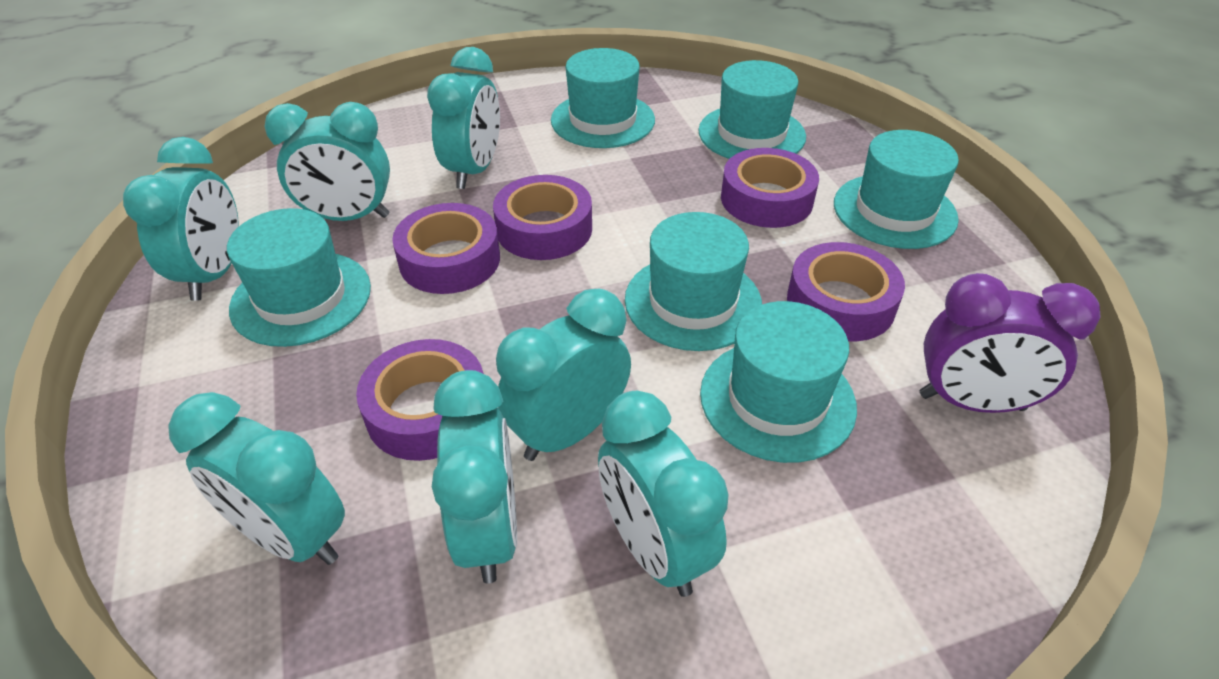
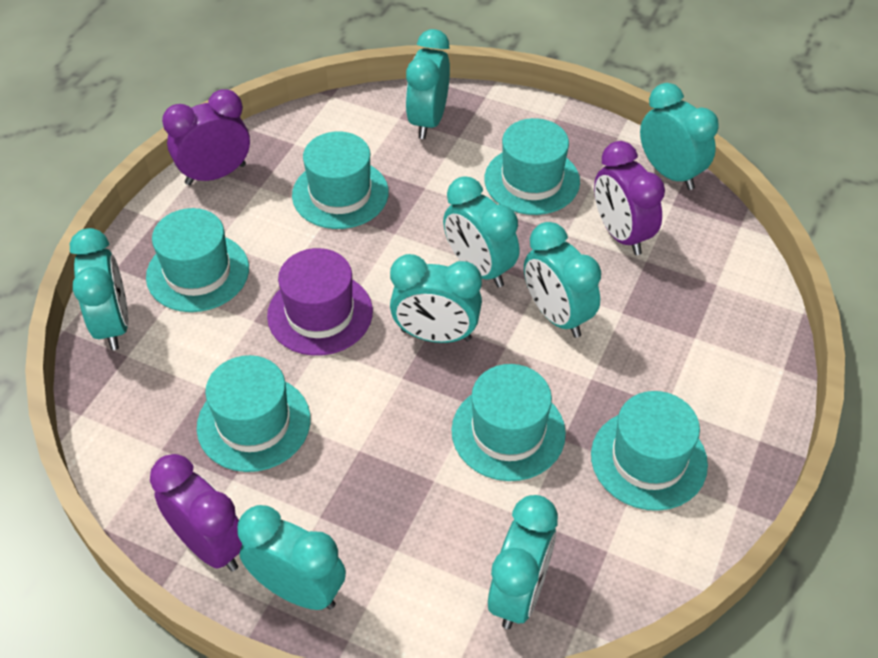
purple clock: [920,273,1100,413] = 1 -> [150,454,242,571] [162,89,250,185] [594,141,665,255] = 3
purple hat: none = 0 -> [267,248,373,356] = 1
purple tape: [356,339,484,461] [392,203,500,294] [493,175,592,260] [721,148,819,228] [787,242,905,341] = 5 -> none = 0
turquoise clock: [123,137,239,301] [168,392,345,565] [264,102,390,221] [427,47,500,189] [432,370,517,583] [496,289,631,461] [598,391,729,597] = 7 -> [70,228,129,350] [237,505,346,610] [390,254,482,343] [406,29,450,139] [443,176,519,287] [488,495,558,629] [524,222,601,338] [640,83,719,190] = 8

